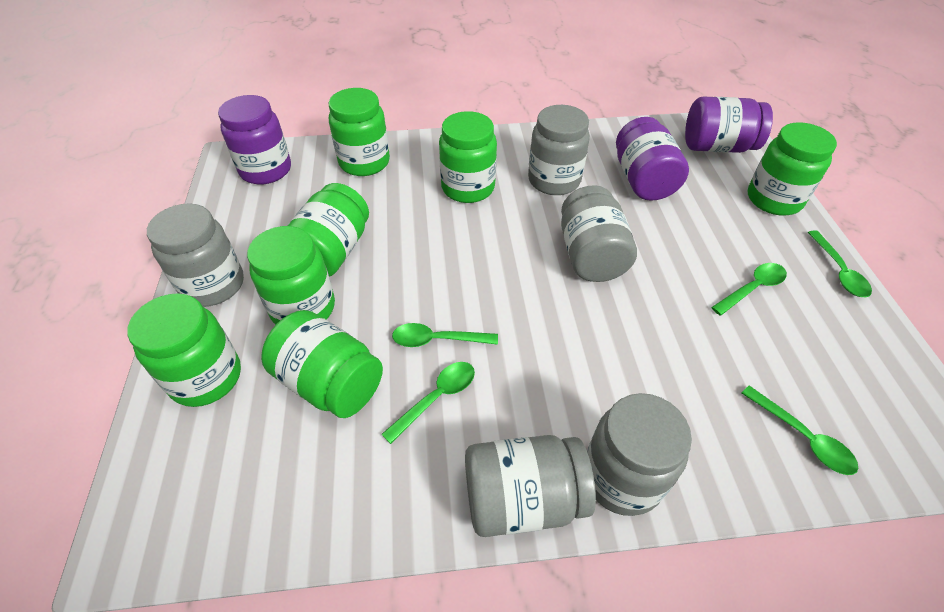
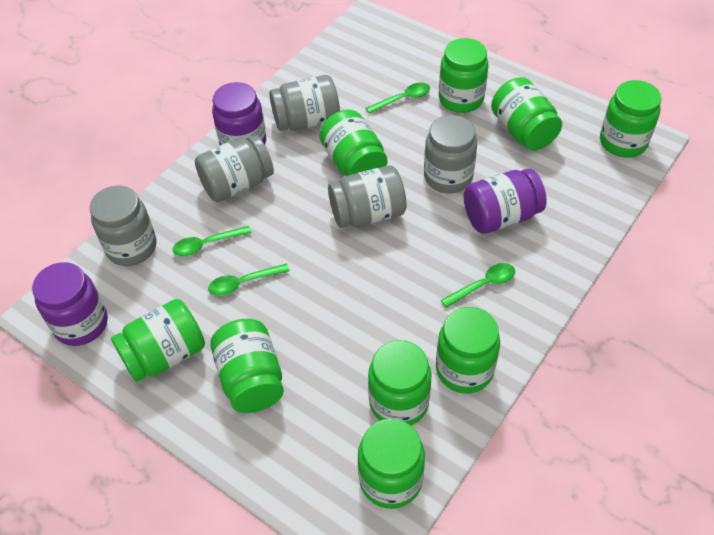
green jar: [127,293,241,407] [247,226,335,325] [261,310,383,418] [288,183,369,277] [329,88,390,176] [439,111,497,203] [748,122,837,215] = 7 -> [111,299,205,382] [210,319,284,413] [319,110,387,176] [358,419,425,509] [368,340,432,425] [436,307,500,394] [439,38,488,113] [491,77,562,151] [600,80,662,157] = 9
green spoon: [381,362,475,444] [392,323,498,347] [711,263,787,316] [742,386,858,475] [808,230,872,297] = 5 -> [173,226,251,256] [208,264,289,296] [366,83,430,114] [441,263,515,308] = 4

